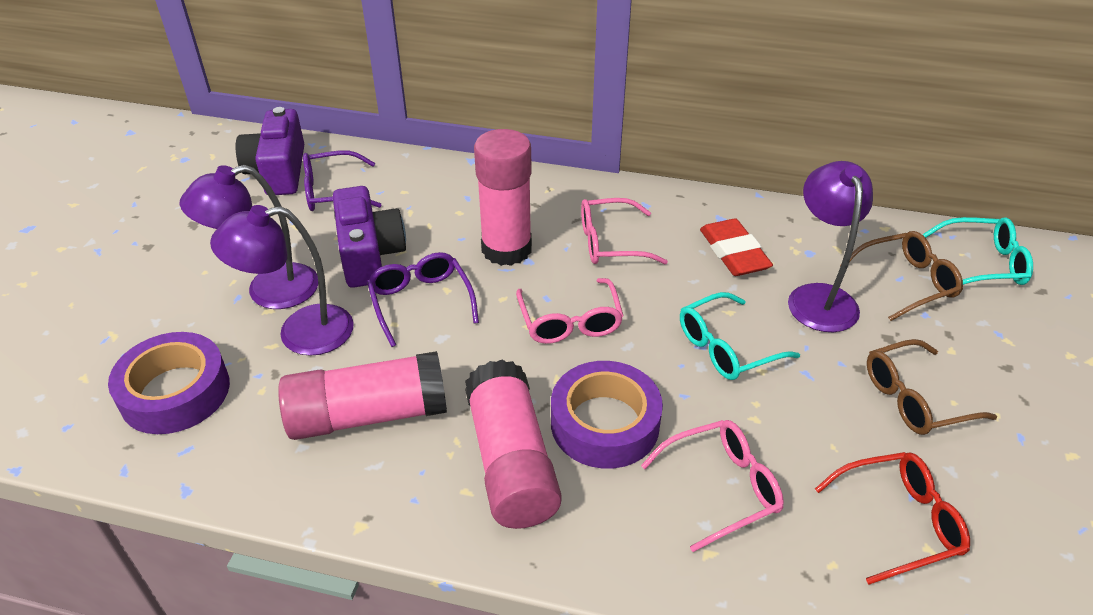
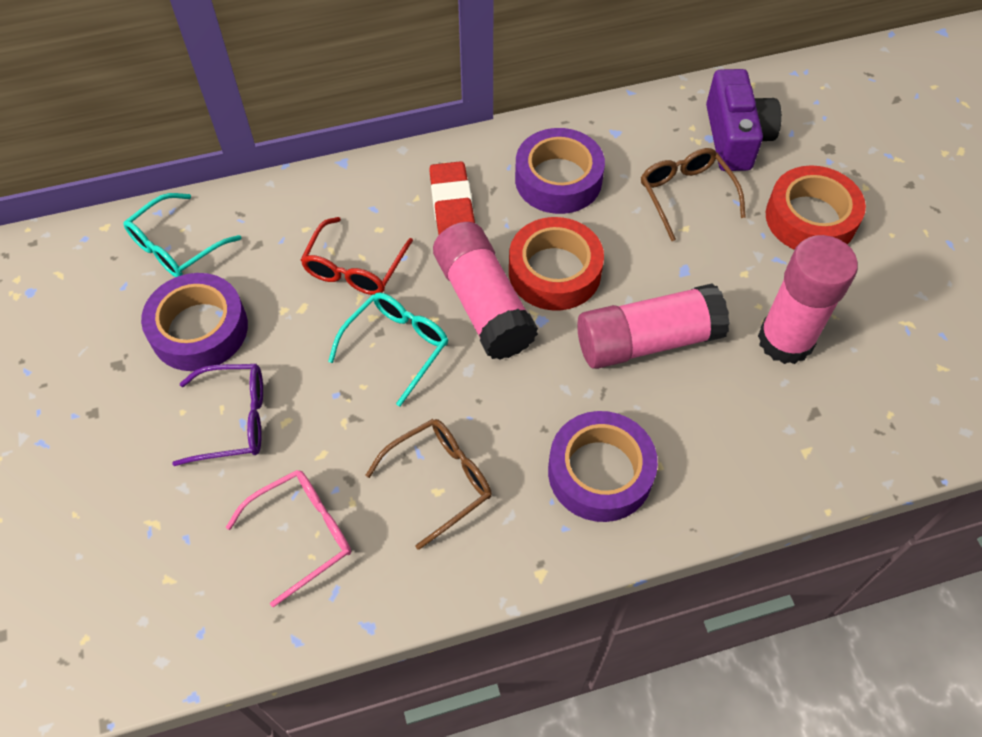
pink glasses: [516,278,624,344] [581,198,668,264] [641,420,784,552] = 3 -> [226,470,351,607] = 1
purple camera: [235,107,304,195] [333,186,406,288] = 2 -> [706,69,782,171] = 1
purple glasses: [303,150,381,211] [367,252,479,347] = 2 -> [172,364,263,466] = 1
purple lamp: [180,165,318,309] [210,205,354,356] [788,161,873,332] = 3 -> none = 0
purple tape: [108,332,230,434] [551,361,663,469] = 2 -> [141,273,248,371] [515,128,605,214] [548,411,658,522] = 3
red tape: none = 0 -> [509,217,604,310] [766,165,866,250] = 2

